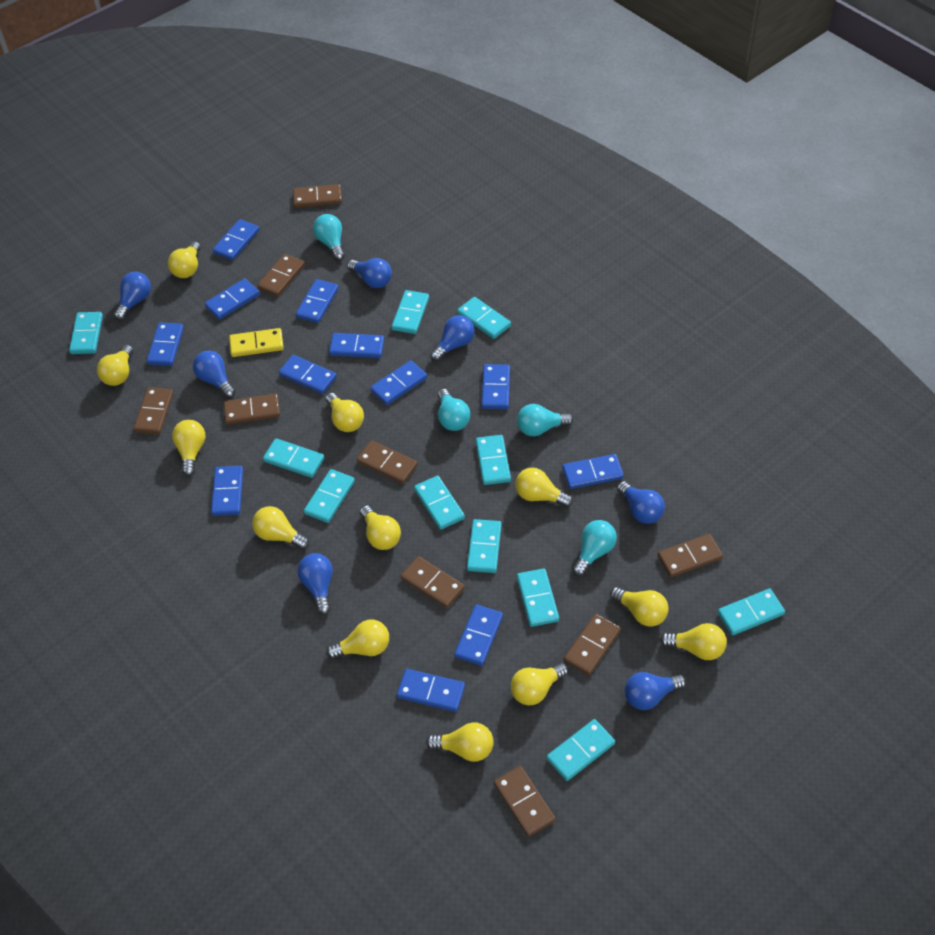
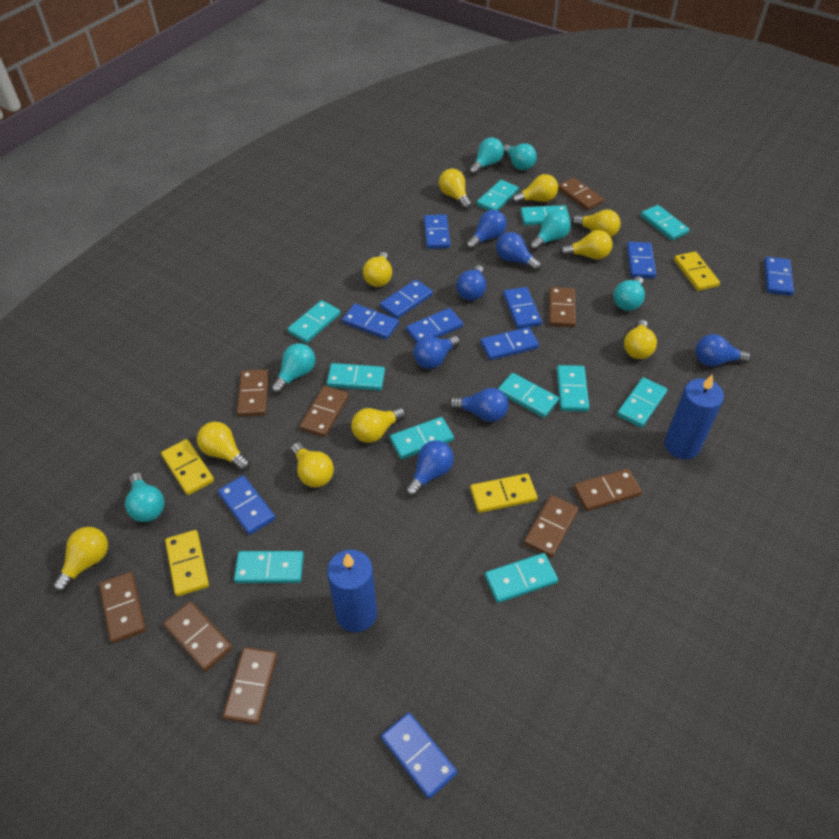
blue candle: none = 0 -> [327,550,377,632] [664,374,724,459] = 2
blue domino: [147,323,184,366] [205,279,260,320] [211,466,243,516] [213,219,259,260] [279,355,337,394] [296,279,339,323] [329,333,384,358] [370,360,427,405] [397,669,465,712] [454,605,503,666] [482,364,510,409] [562,454,624,489] = 12 -> [218,476,275,535] [342,304,399,339] [380,280,433,319] [381,712,457,799] [406,308,463,343] [424,214,450,249] [480,327,539,360] [503,287,542,329] [627,242,656,279] [764,257,794,296] = 10
turquoise light bulb: [313,214,345,261] [437,389,470,431] [517,404,573,436] [572,520,617,576] = 4 -> [125,473,164,522] [271,343,315,394] [469,138,504,175] [504,143,537,170] [529,211,571,251] [614,276,645,311] = 6
yellow domino: [229,328,284,357] = 1 -> [161,439,214,495] [165,530,209,596] [470,473,538,513] [674,252,720,291] = 4
yellow light bulb: [97,345,133,386] [168,241,201,278] [172,420,206,476] [252,506,309,549] [326,393,364,432] [326,620,389,659] [360,505,401,550] [426,722,494,762] [511,663,568,706] [515,468,573,507] [610,587,669,627] [660,623,727,660] = 12 -> [53,527,108,593] [197,422,250,471] [291,442,334,487] [351,407,406,443] [363,252,392,287] [439,169,472,210] [511,174,558,204] [560,230,612,259] [572,209,620,237] [624,320,657,359] = 10

